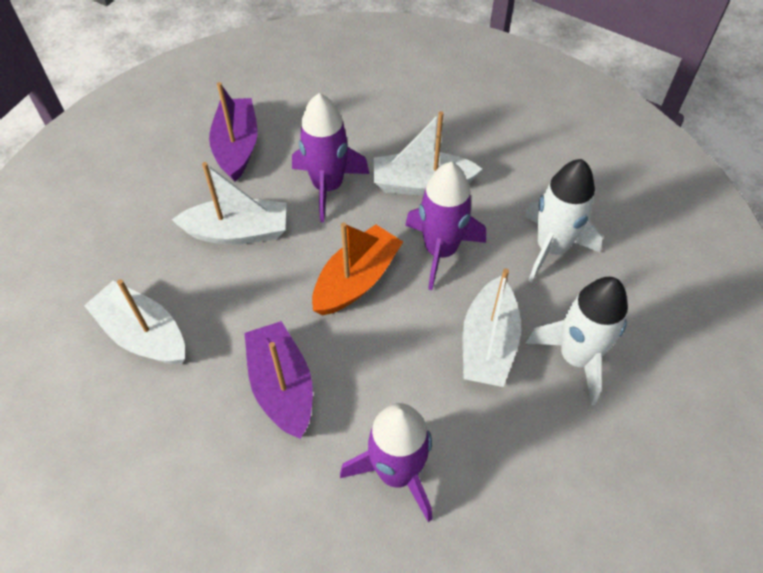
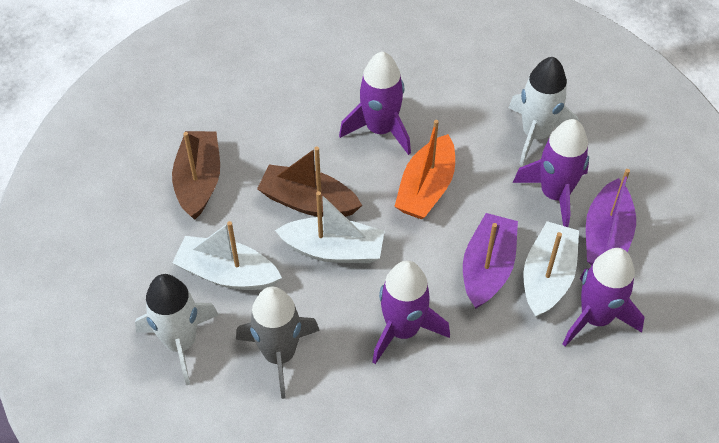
brown boat: none = 0 -> [172,131,220,220] [257,147,362,217] = 2
grey rocket: none = 0 -> [236,287,320,399] = 1
purple rocket: [292,93,369,222] [340,403,432,522] [405,162,486,290] = 3 -> [339,51,411,155] [372,261,450,364] [513,119,589,227] [563,248,645,347] = 4
white boat: [84,279,185,364] [172,162,286,245] [374,111,482,195] [462,269,521,387] = 4 -> [172,221,282,290] [275,191,385,263] [524,221,579,318] = 3

